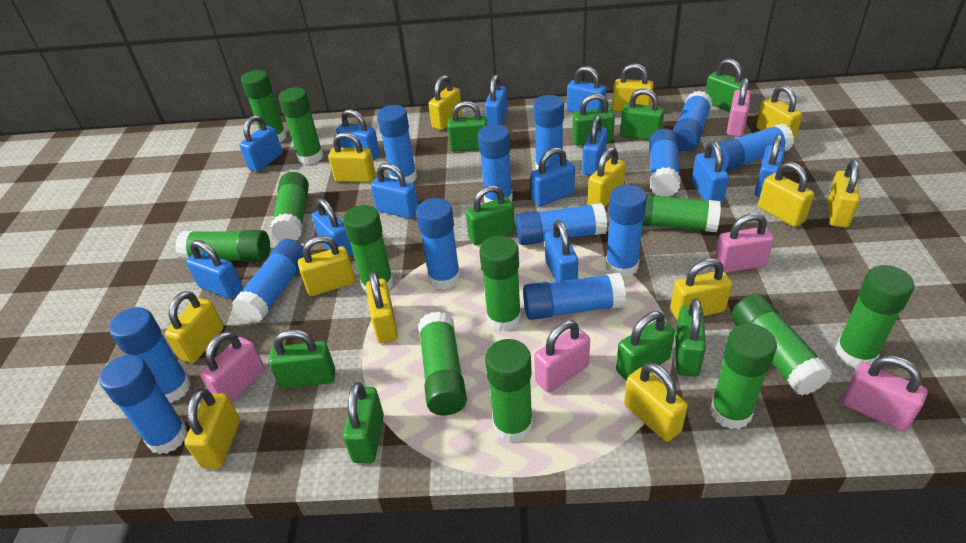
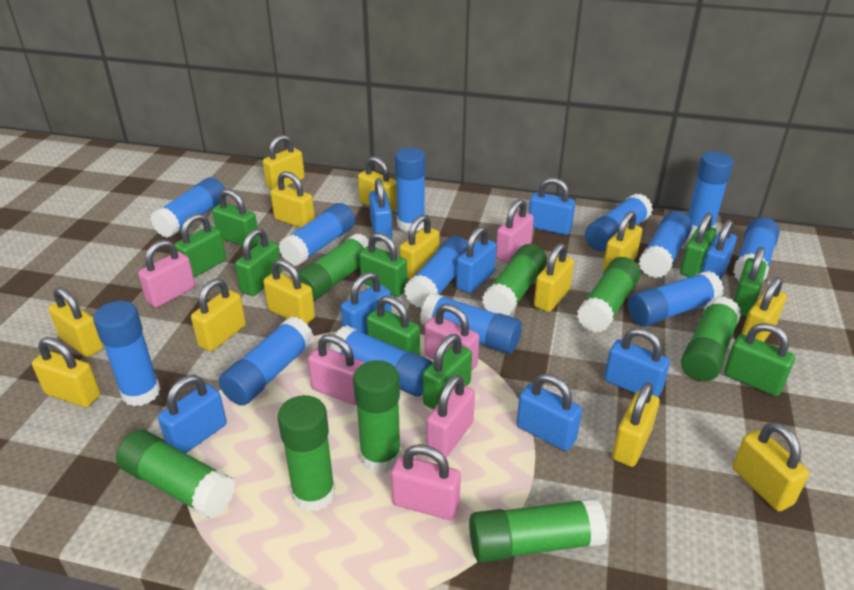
blue padlock: [186,240,243,299] [240,115,283,172] [312,198,353,257] [336,109,380,161] [371,163,418,219] [485,75,508,125] [530,147,575,207] [545,220,578,282] [567,66,606,113] [582,115,607,176] [692,141,729,204] [755,134,785,197] = 12 -> [158,375,227,453] [341,272,392,334] [369,178,392,241] [456,226,497,293] [517,374,582,451] [529,178,575,235] [604,328,670,397] [701,220,737,280] = 8
green glue stick: [175,230,270,262] [241,70,287,142] [271,172,309,241] [278,87,323,165] [343,205,394,293] [418,311,467,415] [479,236,521,332] [485,339,533,443] [643,194,721,232] [710,323,777,429] [732,294,832,396] [835,265,914,369] = 12 -> [116,430,235,518] [278,395,335,512] [298,233,369,301] [353,360,401,473] [469,497,608,563] [482,244,547,315] [577,257,641,332] [681,296,741,382] = 8
pink padlock: [200,331,265,403] [534,320,590,392] [714,213,774,273] [727,78,751,137] [842,356,928,431] = 5 -> [138,240,195,308] [308,334,365,406] [391,444,461,520] [425,304,479,372] [426,375,475,458] [496,199,534,263] = 6

